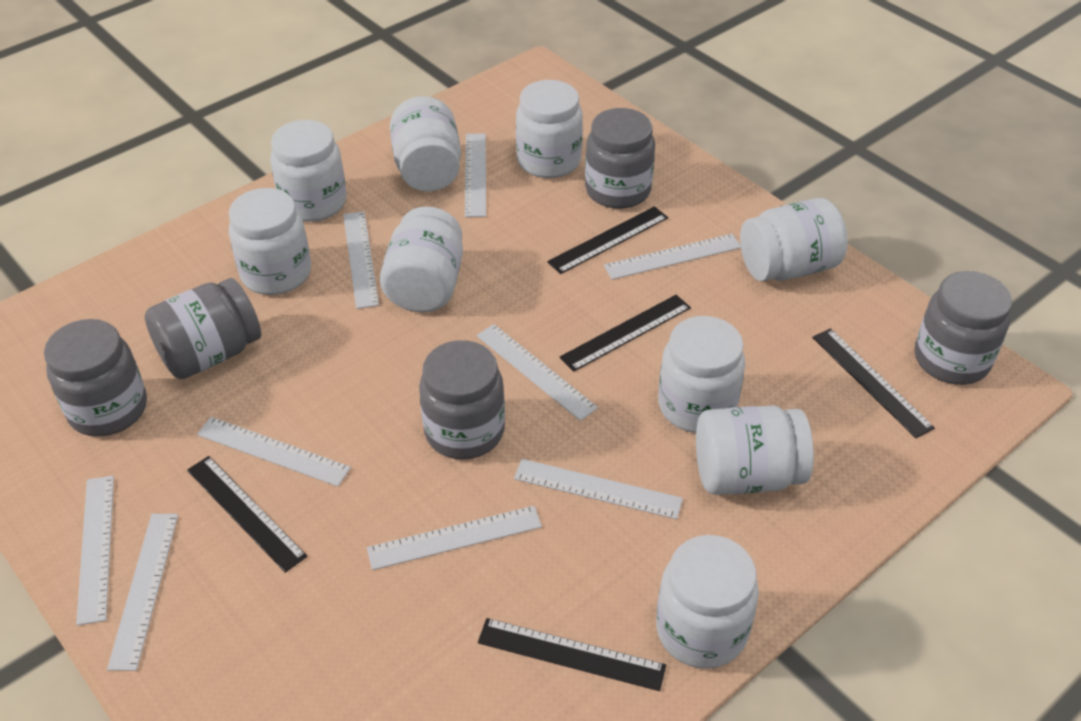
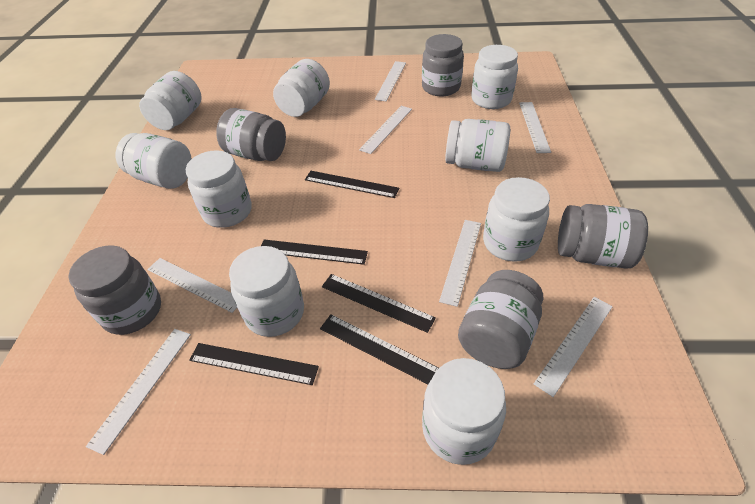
white ruler: [76,476,114,626] [107,514,178,671] [197,417,351,487] [343,211,379,309] [367,506,542,570] [465,133,486,217] [476,324,598,421] [514,459,683,519] [604,234,741,280] = 9 -> [86,329,191,455] [147,258,237,313] [359,106,412,154] [375,61,406,101] [439,220,481,307] [519,102,551,153] [534,297,613,397] = 7

